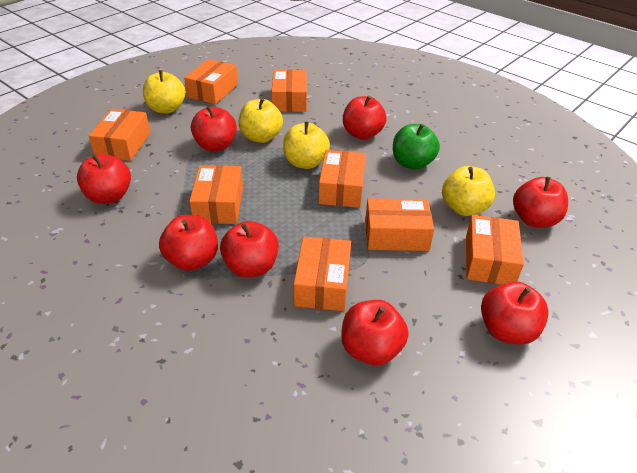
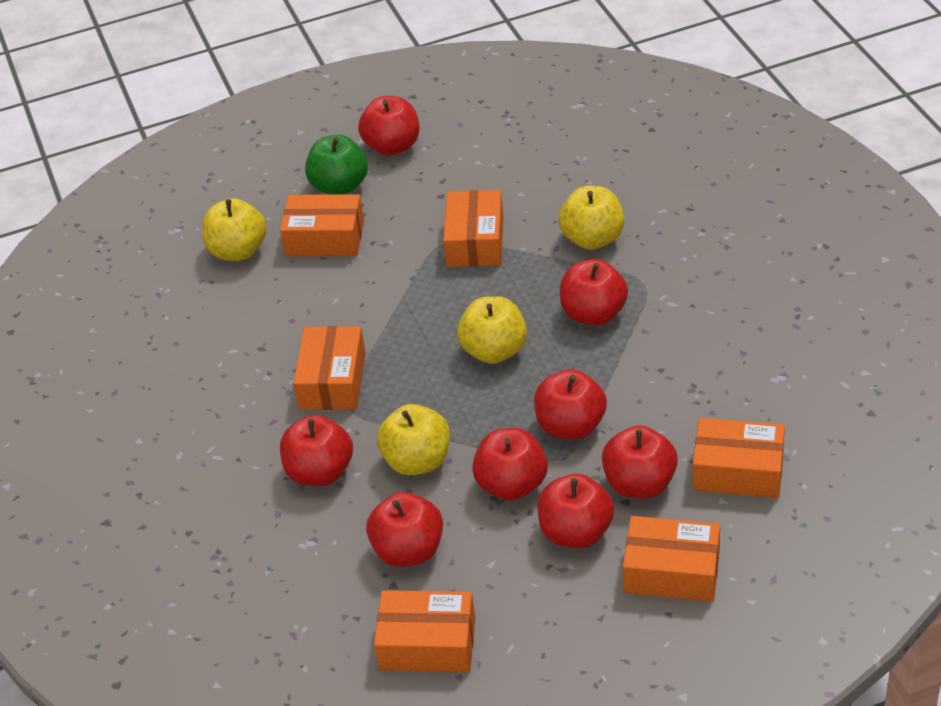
orange box: [89,109,150,161] [184,59,238,104] [189,165,243,224] [272,70,307,112] [294,236,351,311] [319,150,366,208] [365,198,434,251] [466,215,524,284] = 8 -> [280,194,364,256] [293,326,366,410] [374,590,475,672] [443,190,504,267] [623,516,720,602] [693,418,785,498] = 6

